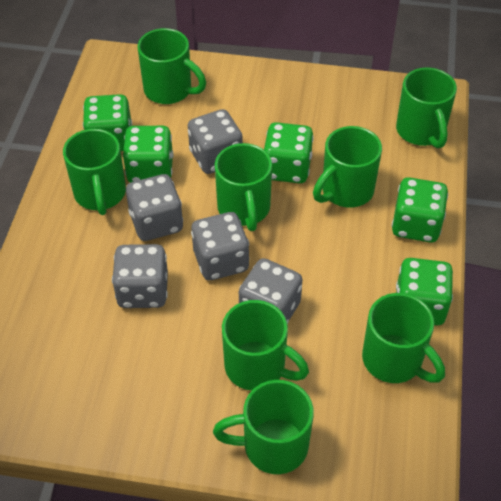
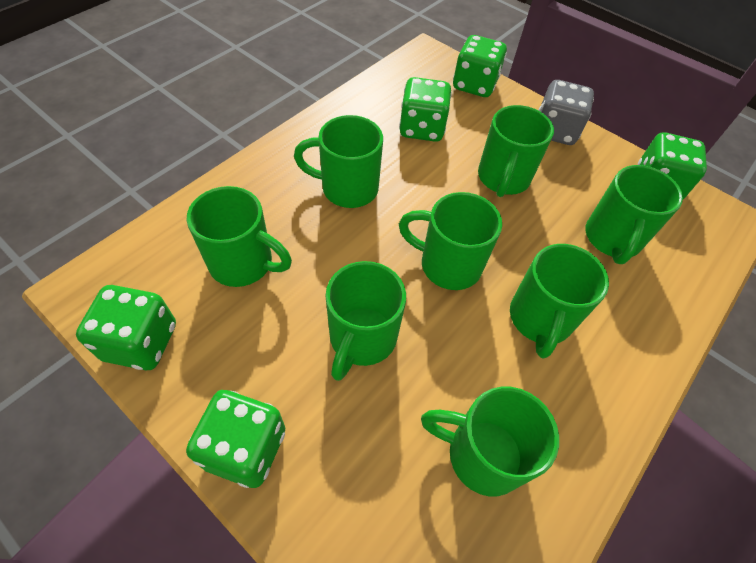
grey dice: [112,244,168,308] [126,174,183,241] [188,109,243,174] [191,212,249,280] [239,258,303,324] = 5 -> [538,80,594,145] = 1

